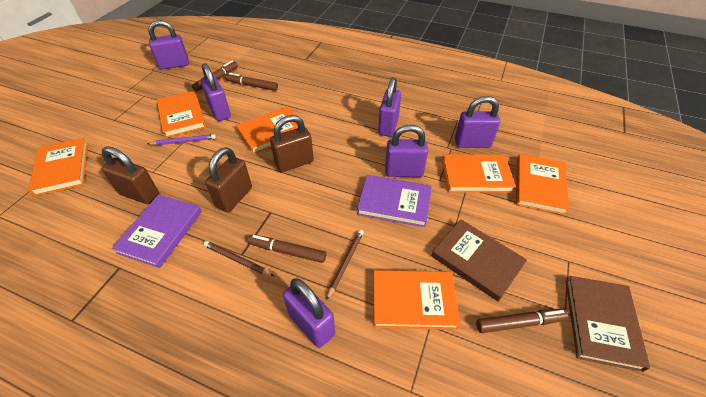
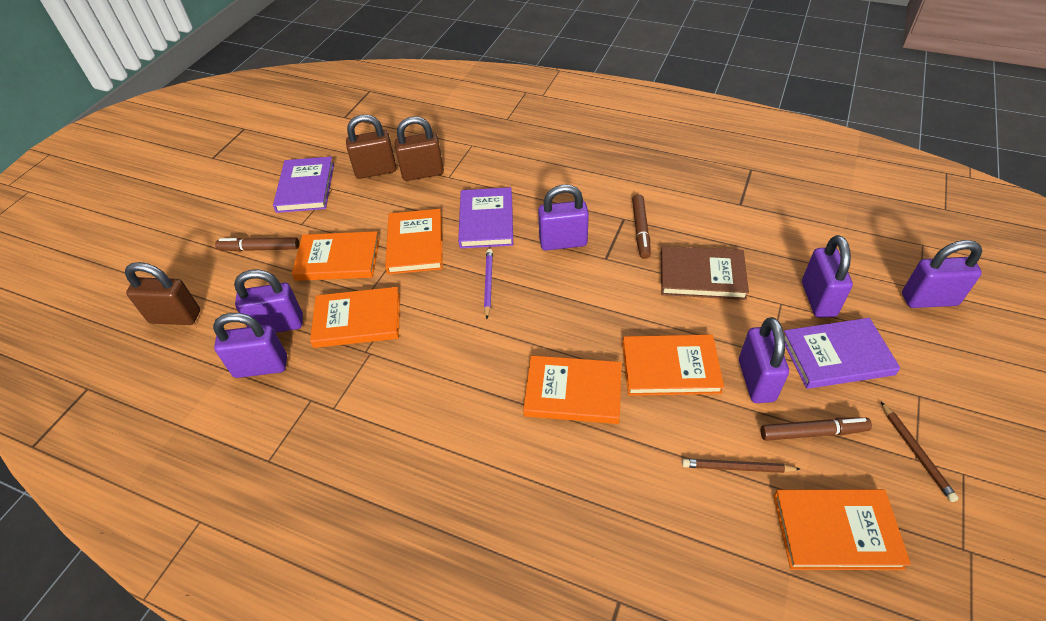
brown book: [431,219,527,302] [566,276,650,372] = 2 -> [661,246,749,300] = 1
brown marker: [192,61,238,92] [226,73,278,91] [248,235,326,263] [476,308,569,333] = 4 -> [215,237,299,251] [632,194,651,259] [761,417,872,441] = 3
purple book: [112,194,202,268] [357,175,432,227] = 2 -> [273,157,334,213] [458,187,513,248] [784,318,900,389] = 3

